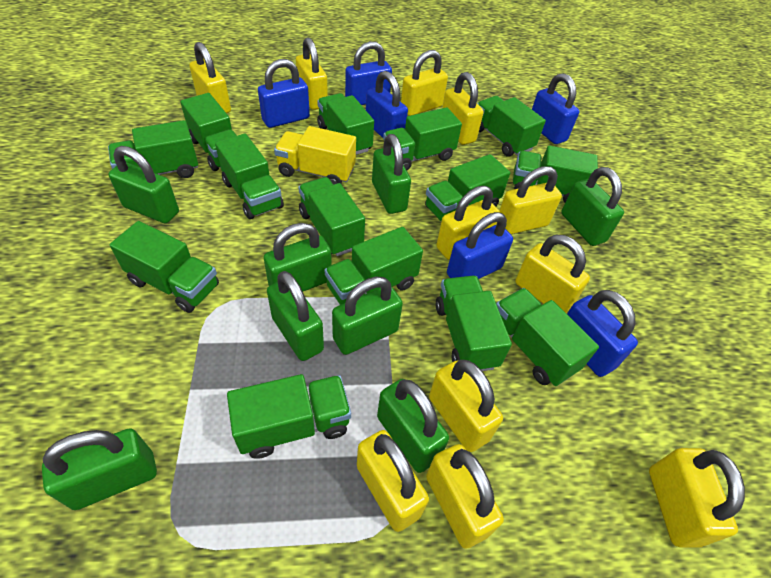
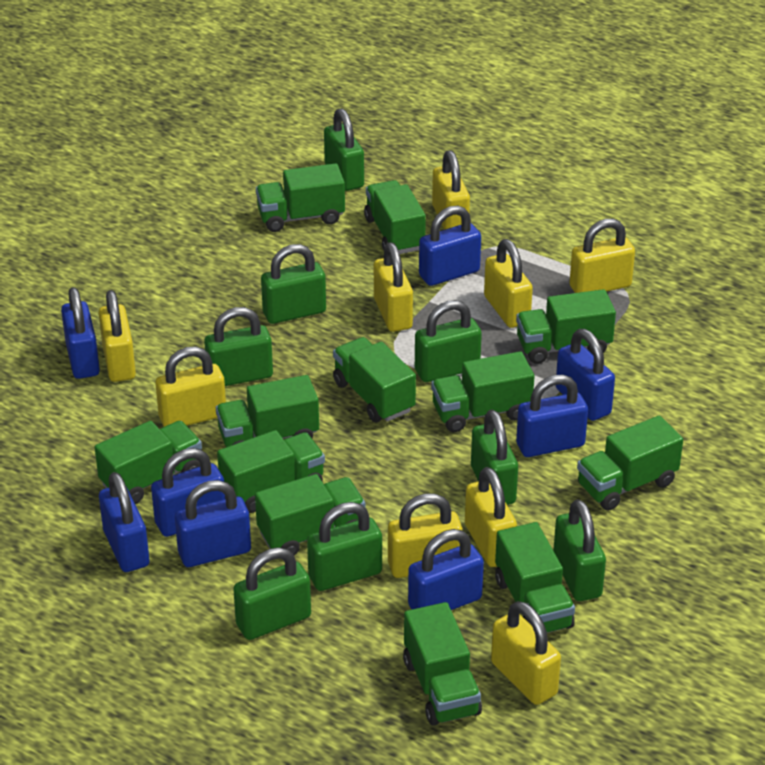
blue padlock: [258,59,310,128] [345,41,392,105] [366,71,408,138] [447,212,513,279] [532,73,580,144] [567,290,638,377] = 6 -> [61,287,100,379] [99,472,150,572] [151,448,225,537] [175,480,251,567] [408,529,484,610] [419,206,481,286] [516,375,588,457] [556,329,615,421] = 8
green truck: [108,120,198,178] [110,221,219,313] [180,93,237,171] [215,134,284,219] [227,374,351,459] [298,177,365,256] [317,93,374,155] [325,227,423,305] [383,107,462,170] [425,154,510,221] [435,276,512,371] [477,96,546,157] [496,288,599,386] [513,145,598,203] = 14 -> [95,421,202,504] [216,375,319,447] [217,430,325,513] [255,474,365,555] [256,163,345,232] [333,337,416,422] [364,180,426,254] [403,602,482,726] [431,351,534,432] [495,522,575,633] [516,289,616,364] [577,416,683,511] = 12
yellow padlock: [189,42,231,113] [296,37,328,110] [357,430,429,532] [401,50,448,116] [426,444,504,549] [429,360,503,452] [436,186,500,260] [442,72,484,145] [499,166,562,234] [515,235,590,313] [649,448,745,548] = 11 -> [99,290,136,382] [155,346,226,427] [374,242,413,332] [388,493,463,578] [432,150,470,230] [465,467,517,567] [484,239,533,328] [491,601,561,705] [569,219,635,293] = 9
yellow truck: [274,126,356,185] = 1 -> none = 0

